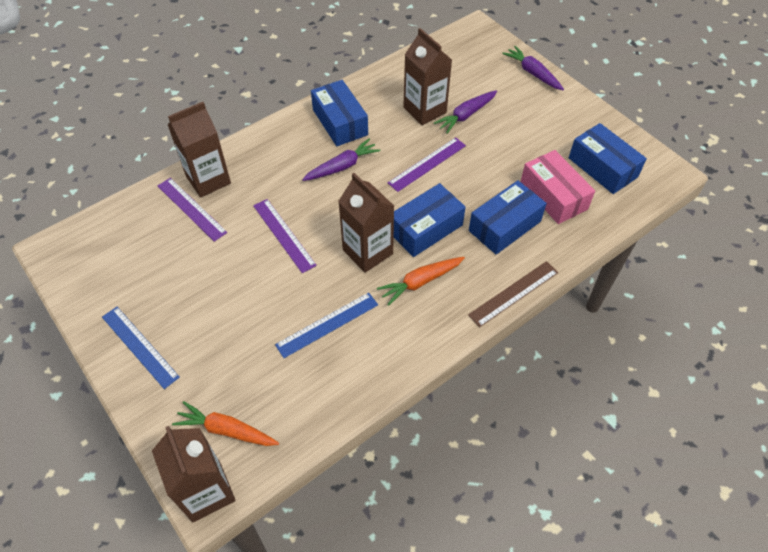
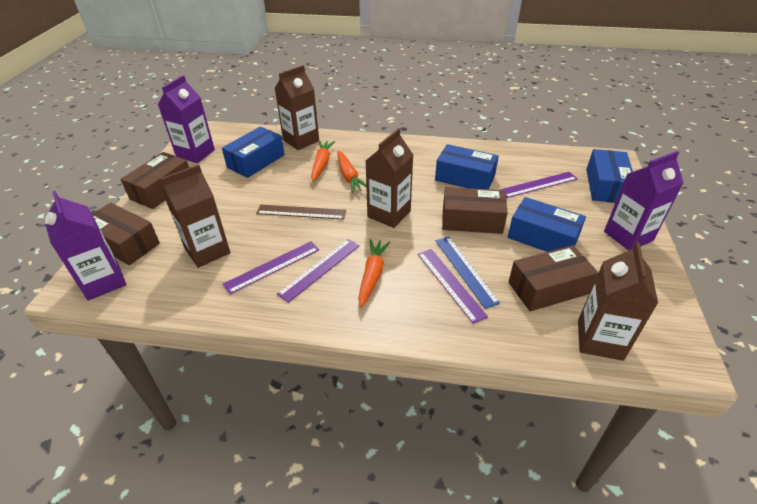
blue ruler: [102,307,180,389] [275,293,378,358] = 2 -> [435,237,500,309] = 1
brown box: none = 0 -> [92,203,160,265] [120,152,189,209] [442,187,508,234] [509,245,599,311] = 4
orange carrot: [172,401,279,446] [377,257,465,306] = 2 -> [311,140,335,182] [337,151,366,193] [358,239,391,308] = 3
pink box: [521,150,595,224] = 1 -> none = 0
purple carrot: [302,138,380,181] [434,90,497,134] [502,46,564,90] = 3 -> none = 0
purple carton: none = 0 -> [45,191,126,301] [158,75,215,163] [604,151,684,251] = 3
purple ruler: [158,178,227,242] [253,199,317,273] [388,137,466,192] = 3 -> [223,241,319,294] [277,239,359,303] [418,249,488,324] [500,172,578,198] = 4

